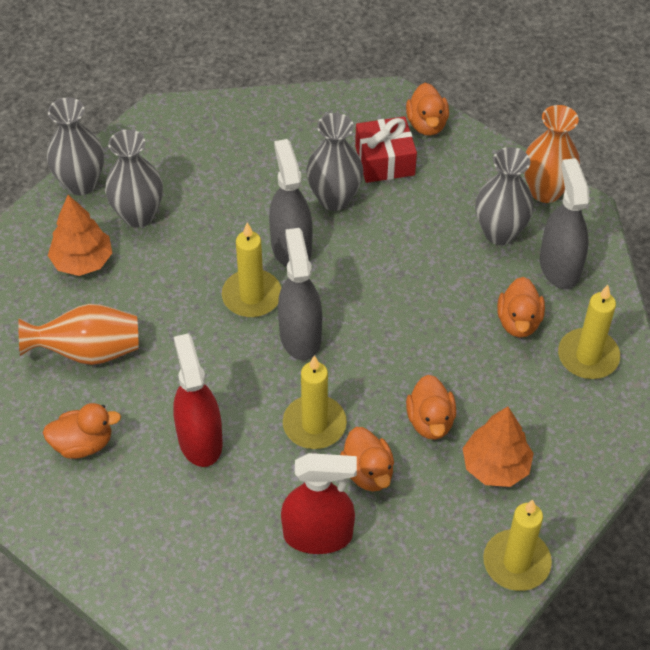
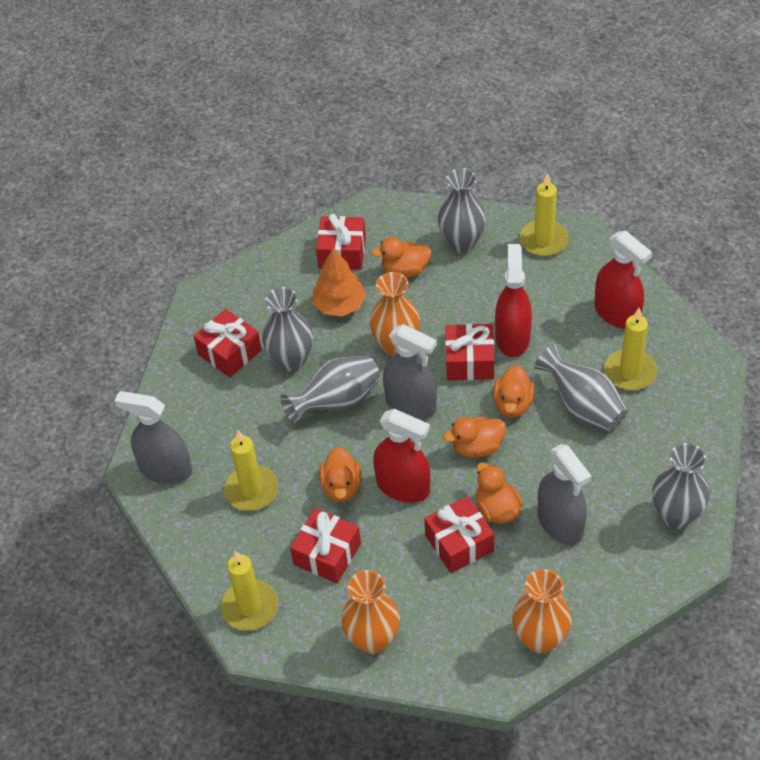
grey vase: [47,98,104,196] [105,129,163,228] [306,113,364,211] [475,147,534,245] = 4 -> [262,287,313,372] [281,356,380,424] [438,168,486,253] [534,344,628,432] [652,443,709,529] = 5
orange tree: [48,195,112,276] [463,406,534,487] = 2 -> [312,247,366,317] = 1
orange vase: [18,304,138,365] [524,105,580,203] = 2 -> [341,570,400,654] [369,272,420,356] [512,569,572,654] = 3
red gift: [355,116,417,183] = 1 -> [194,309,262,378] [290,508,361,583] [316,214,366,270] [424,496,494,573] [445,324,494,381] = 5
red spray bottle: [173,334,223,467] [281,453,357,554] = 2 -> [373,409,430,503] [495,244,532,357] [595,230,652,329] = 3

